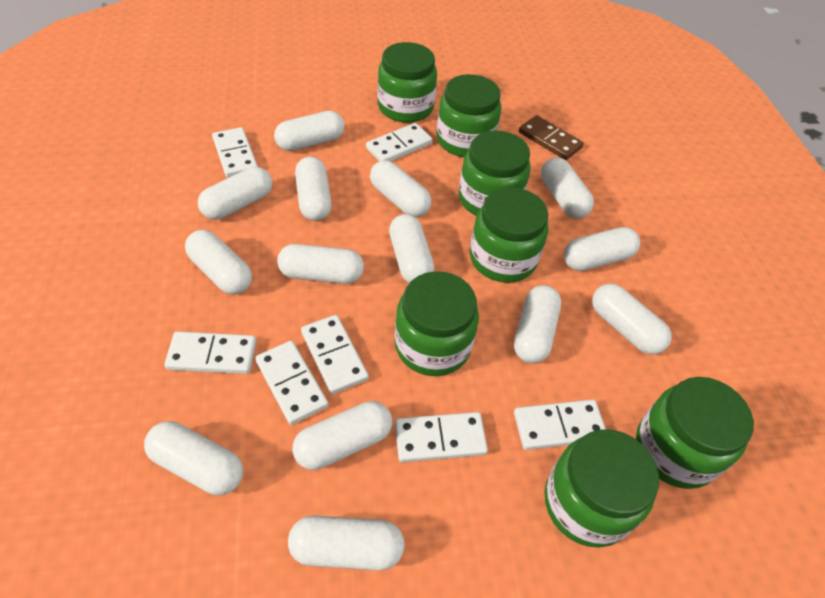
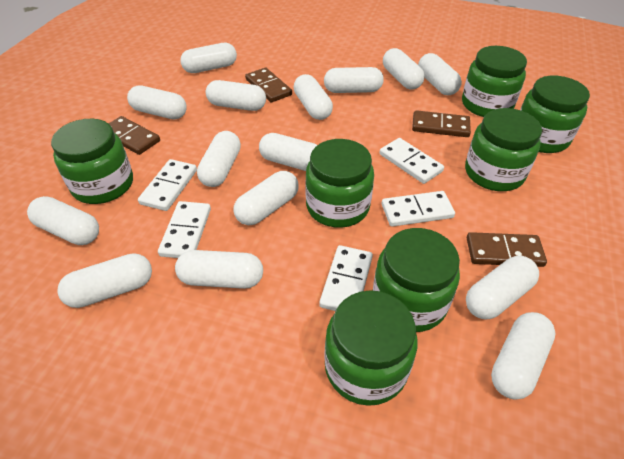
brown domino: [519,115,584,160] = 1 -> [108,116,160,155] [245,68,292,102] [412,110,471,137] [467,232,547,267] = 4
white capsule: [144,421,243,495] [185,230,252,295] [198,167,272,220] [274,111,344,151] [277,244,364,284] [288,516,405,570] [292,401,392,470] [295,157,332,221] [370,160,431,217] [389,214,434,283] [514,285,561,363] [541,157,594,218] [564,227,640,271] [592,283,672,354] = 14 -> [27,196,99,245] [57,253,152,308] [127,86,187,119] [175,250,263,289] [180,43,237,73] [197,131,241,187] [206,80,266,111] [233,171,299,225] [259,133,317,171] [294,74,333,120] [324,67,384,93] [383,48,425,90] [418,53,462,95] [466,256,539,320] [491,312,555,400] = 15
white domino: [164,331,257,374] [212,127,258,178] [255,341,328,425] [301,315,369,394] [366,123,433,162] [395,412,488,462] [514,399,606,450] = 7 -> [138,159,197,211] [158,201,211,258] [319,245,373,311] [380,138,444,184] [381,191,455,227] = 5

